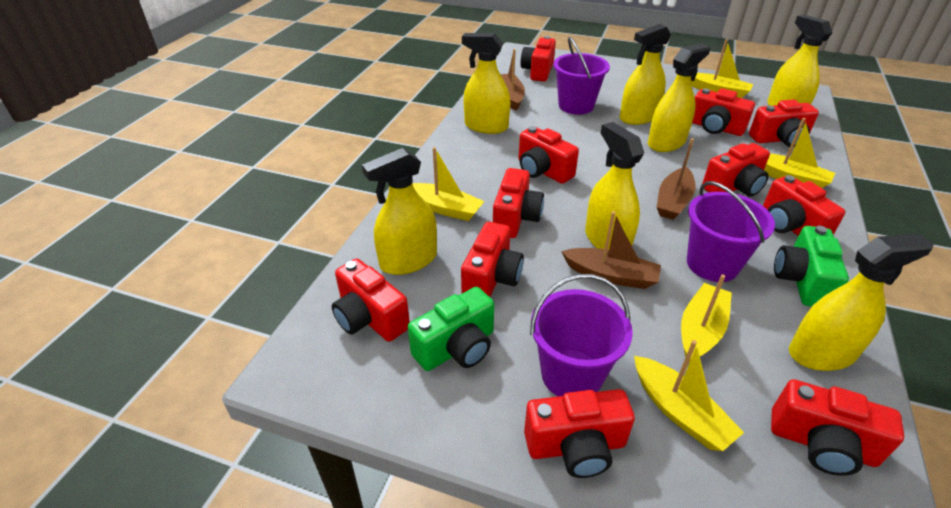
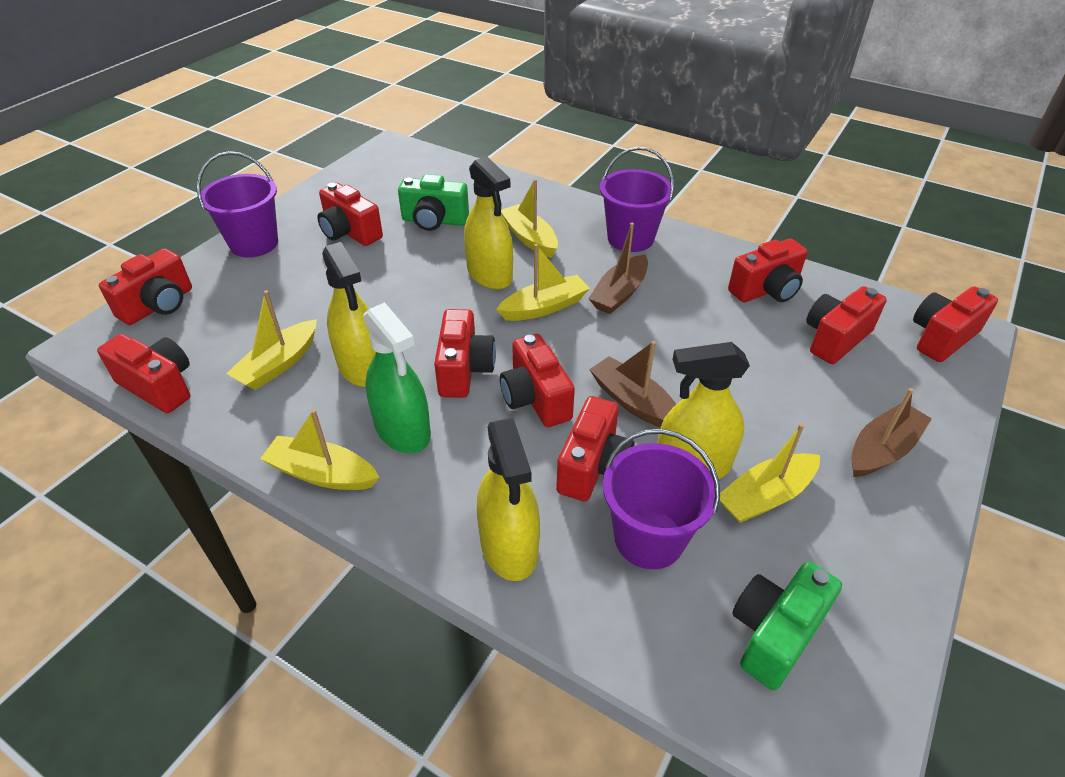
green spray bottle: none = 0 -> [363,302,431,453] = 1
red camera: [332,258,410,342] [461,222,524,297] [493,168,544,238] [518,126,579,184] [521,36,556,82] [524,389,635,478] [692,88,755,136] [702,143,770,197] [749,99,819,147] [763,175,845,236] [771,379,904,476] = 11 -> [97,334,190,413] [99,248,192,325] [317,183,383,246] [434,309,496,398] [500,334,575,427] [556,396,635,501] [728,239,808,302] [806,286,887,364] [913,286,998,362] = 9
yellow spray bottle: [362,148,437,275] [462,33,510,134] [585,122,644,250] [620,24,671,125] [648,43,710,152] [767,15,832,106] [789,234,934,371] = 7 -> [322,242,376,387] [464,156,513,290] [477,418,540,581] [657,342,750,479] = 4

